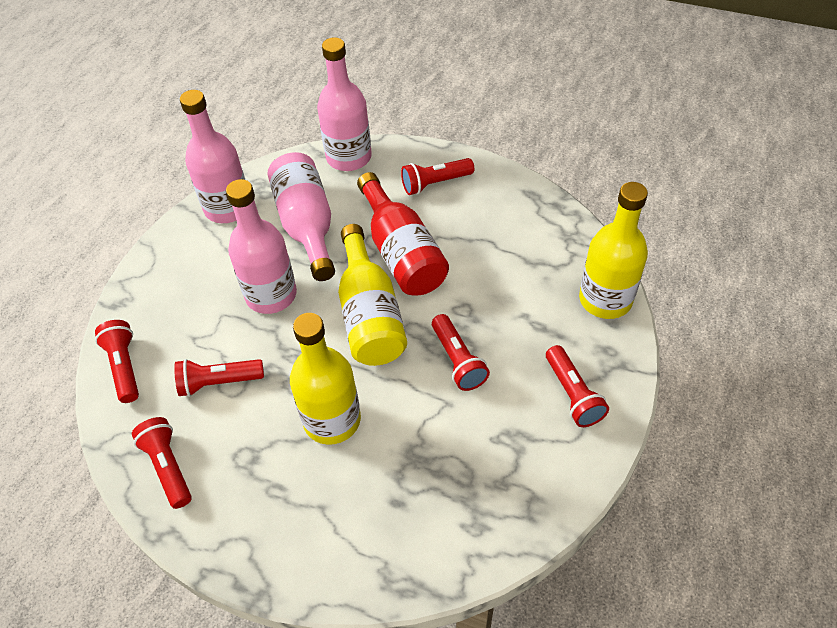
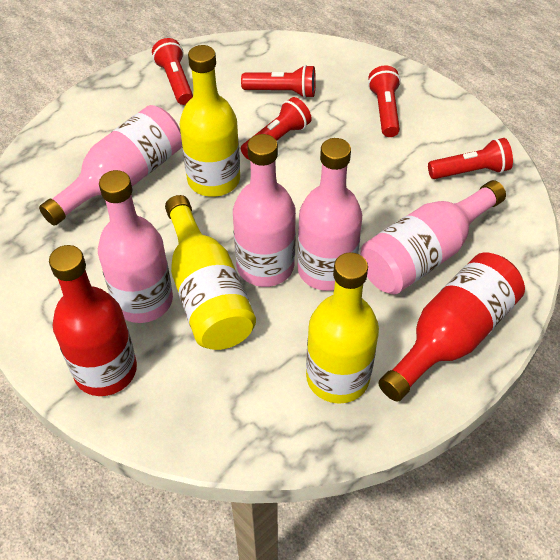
pink bottle: [180,90,245,223] [226,179,297,314] [268,152,335,281] [317,37,372,171] = 4 -> [39,105,182,226] [98,170,173,323] [233,134,296,287] [297,138,362,291] [360,180,506,295] = 5
red bottle: [357,172,449,295] = 1 -> [49,245,137,396] [378,252,525,402] = 2
red flashlight: [95,320,139,403] [132,417,192,509] [174,359,264,397] [401,158,474,195] [432,314,490,391] [546,345,609,427] = 6 -> [152,38,193,105] [241,65,316,98] [241,97,312,160] [368,65,401,137] [428,138,513,179] = 5

